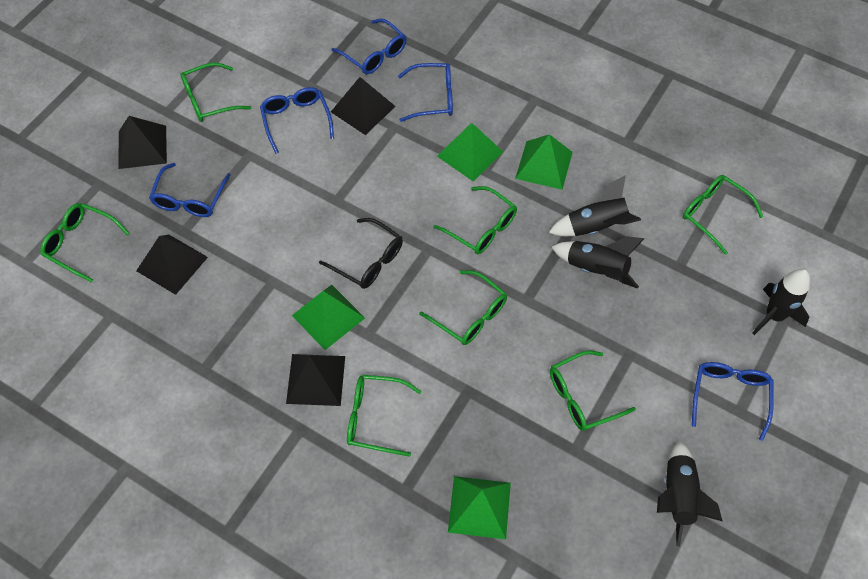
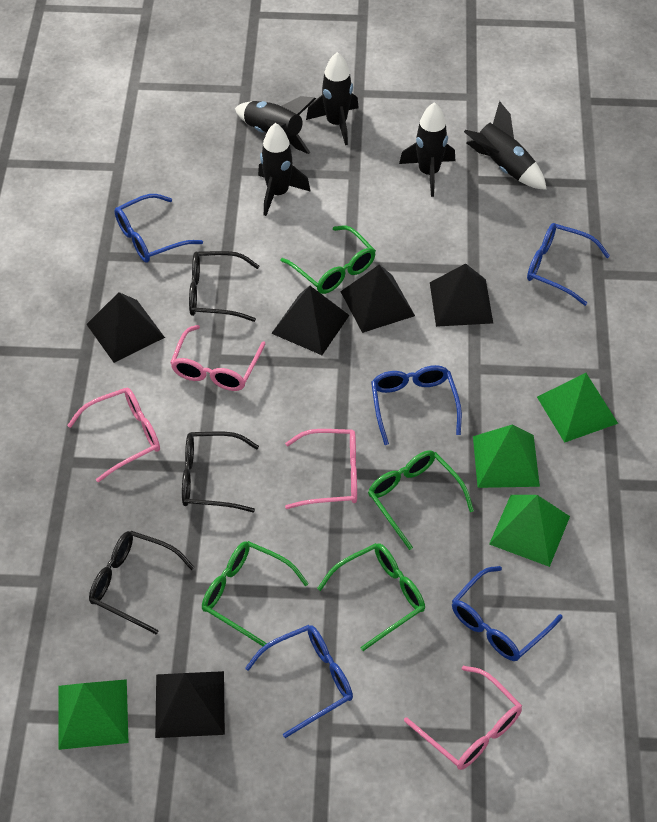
black glasses: [319,218,403,289] = 1 -> [89,531,195,634] [182,432,259,513] [189,251,259,322] = 3
black pyramid: [118,116,167,169] [136,234,208,295] [286,354,345,406] [331,77,396,135] = 4 -> [86,292,165,363] [155,671,225,738] [271,286,350,355] [340,265,415,333] [430,263,493,327] = 5
black rocket: [548,175,641,236] [551,236,644,289] [657,442,722,547] [753,269,810,335] = 4 -> [235,96,316,154] [258,123,311,216] [306,52,359,145] [399,102,456,197] [464,101,547,190] = 5
green glasses: [40,203,130,283] [180,63,251,122] [347,375,422,457] [419,270,507,345] [434,186,517,254] [550,350,636,431] [683,175,763,255] = 7 -> [202,541,309,646] [281,225,376,294] [317,543,425,651] [368,450,474,550] = 4
pink glasses: none = 0 -> [67,388,160,482] [170,325,265,391] [285,429,357,509] [404,666,522,770] = 4

